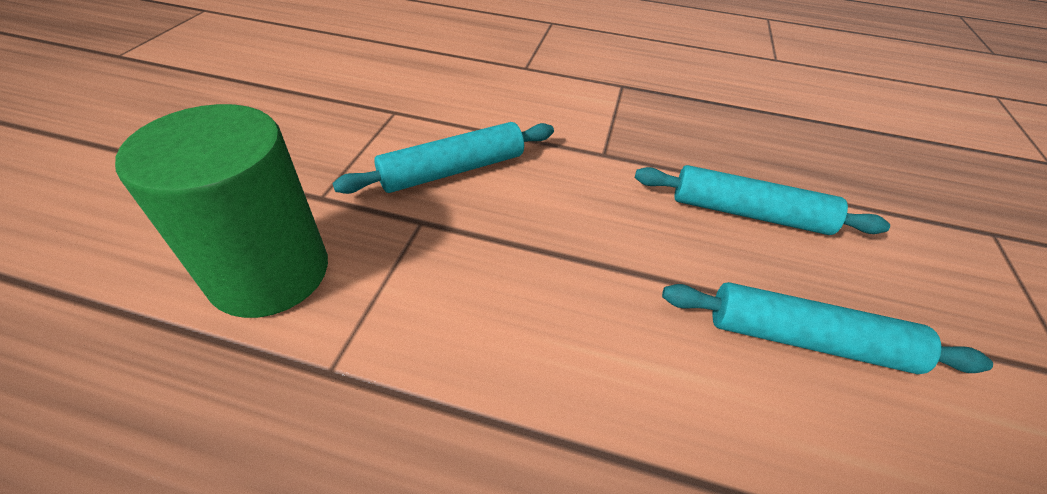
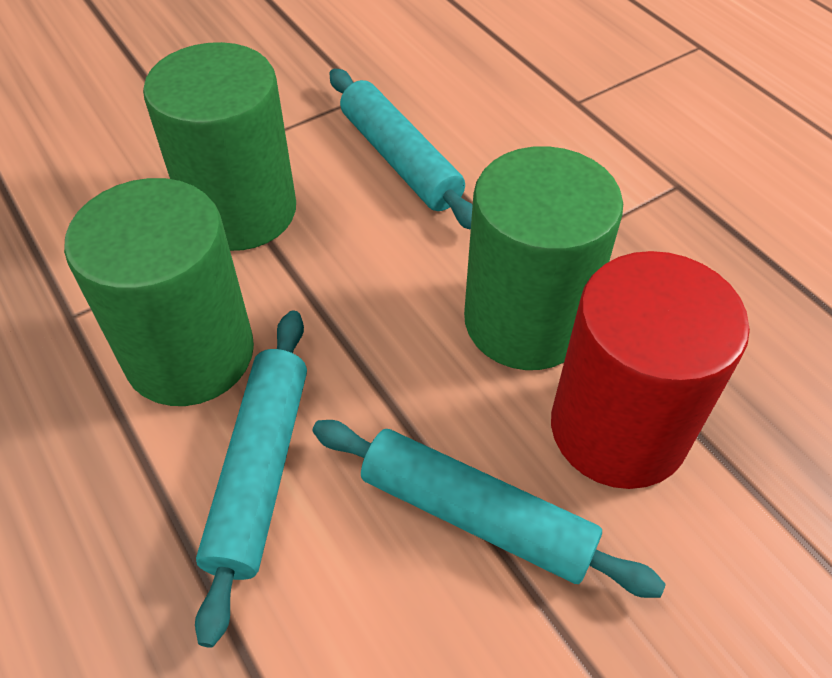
green cylinder: [115,104,328,318] = 1 -> [64,178,254,406] [143,42,296,251] [464,146,623,370] = 3
red cylinder: none = 0 -> [551,251,750,489] = 1

